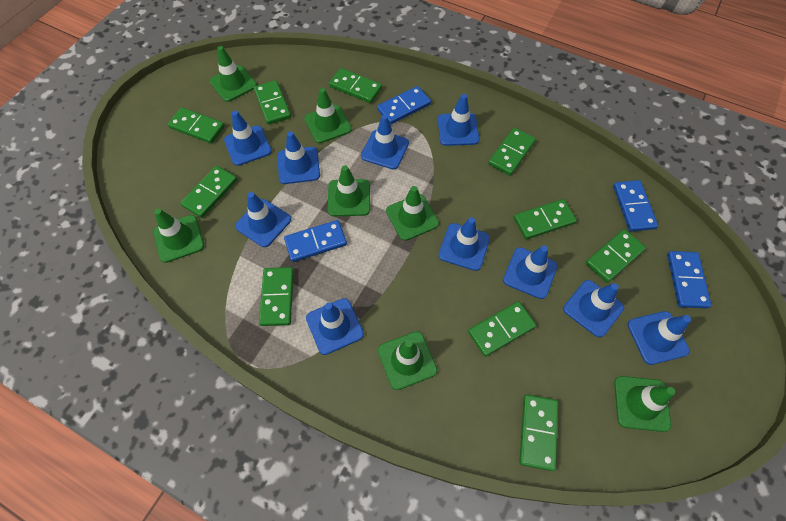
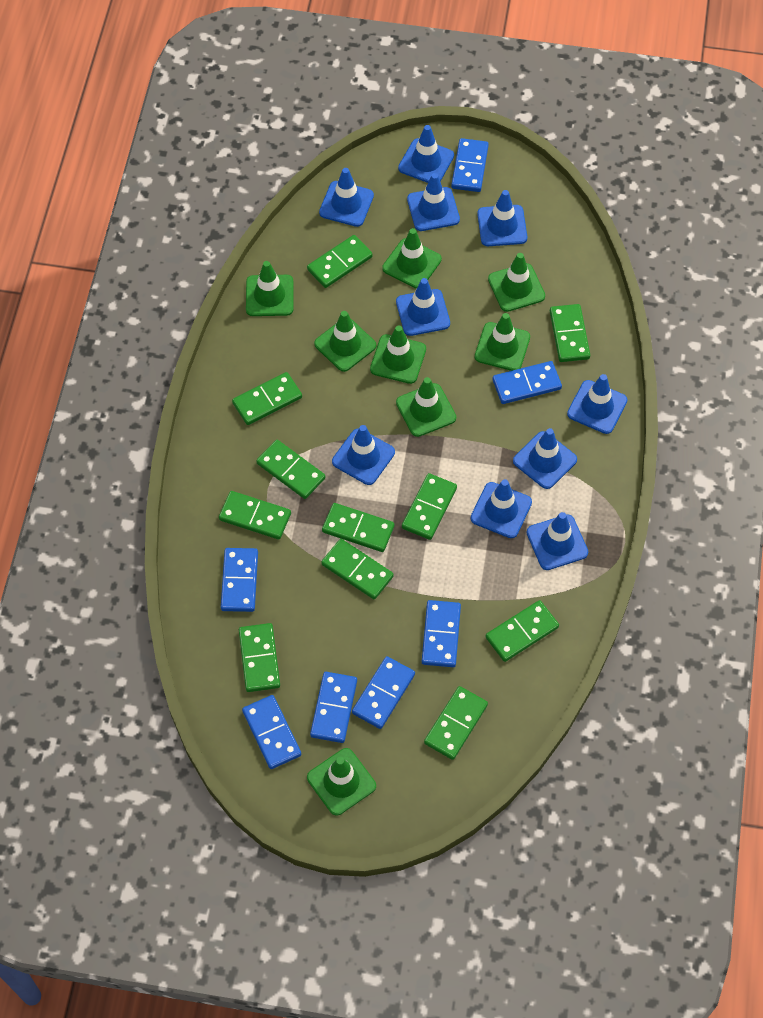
blue domino: [284,220,347,262] [377,86,431,125] [613,180,658,232] [667,251,711,308] = 4 -> [221,548,258,612] [242,695,301,769] [310,672,357,743] [352,656,415,729] [422,600,461,667] [451,138,489,192] [492,361,562,404] = 7
green domino: [168,107,225,144] [180,166,237,218] [254,80,291,125] [259,267,294,326] [329,68,382,103] [468,301,536,357] [488,128,536,176] [514,199,577,239] [519,394,558,471] [585,229,646,283] = 10 -> [219,491,291,539] [232,372,302,425] [239,623,280,692] [256,440,325,499] [307,235,373,288] [321,539,394,599] [322,503,394,552] [402,473,457,540] [424,686,488,760] [486,600,559,662] [550,304,590,362] = 11
green traffic cone: [153,209,204,263] [210,46,257,102] [304,88,352,143] [328,165,370,216] [378,331,437,390] [386,186,439,241] [614,376,675,432] = 7 -> [246,261,293,316] [307,748,376,816] [314,311,376,372] [370,325,426,384] [382,228,442,289] [396,377,456,437] [475,313,530,371] [488,253,545,312] = 8

